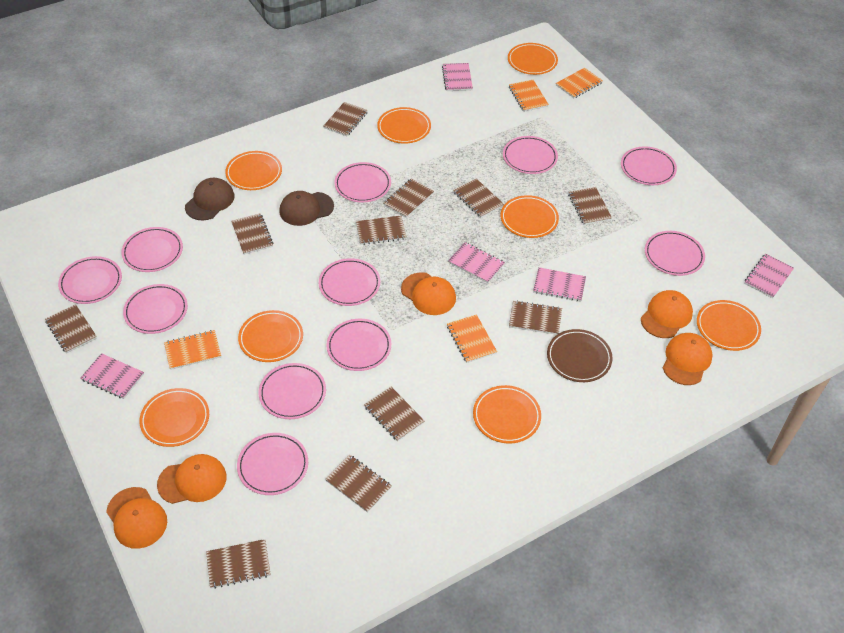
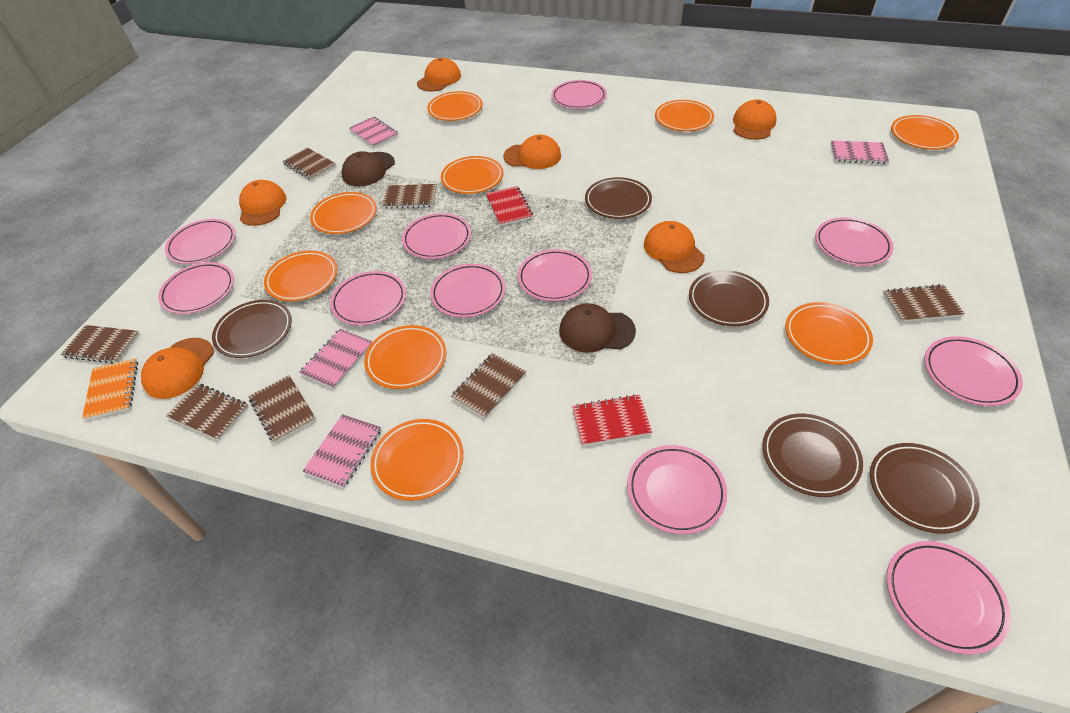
brown notebook: [45,304,97,353] [206,539,271,589] [231,213,273,255] [324,102,368,136] [325,454,392,513] [356,216,407,245] [364,387,425,441] [383,179,434,218] [453,178,504,218] [509,300,562,335] [568,187,612,225] = 11 -> [60,325,140,364] [166,383,249,440] [248,375,316,443] [282,148,336,180] [382,184,437,209] [451,353,526,418] [883,284,965,322] = 7
brown plate: [547,329,613,382] = 1 -> [212,300,292,358] [585,177,652,219] [689,270,769,326] [762,414,863,497] [870,443,980,534] = 5
orange cap: [106,487,167,549] [157,454,226,504] [401,272,456,315] [641,290,693,338] [663,333,712,385] = 5 -> [141,338,214,399] [239,180,286,226] [417,58,461,91] [503,134,561,169] [644,221,705,273] [733,99,776,140] = 6
orange notebook: [164,330,221,370] [447,314,497,363] [509,80,549,112] [556,68,603,98] = 4 -> [82,358,138,420] = 1
orange plate: [139,388,209,447] [225,151,282,190] [238,310,303,362] [377,107,431,144] [473,385,541,443] [501,195,559,238] [508,43,558,75] [697,300,761,351] = 8 -> [264,251,338,301] [310,192,377,234] [364,325,446,389] [370,419,464,501] [427,91,483,121] [441,156,504,194] [655,100,714,131] [785,302,873,365] [891,115,959,150] = 9
pink notebook: [81,353,144,399] [442,63,473,91] [448,242,505,283] [533,267,586,302] [744,254,794,298] = 5 -> [299,329,372,389] [303,414,381,488] [349,117,398,148] [831,140,889,164] = 4
red notebook: none = 0 -> [486,186,533,226] [572,394,652,446] = 2

